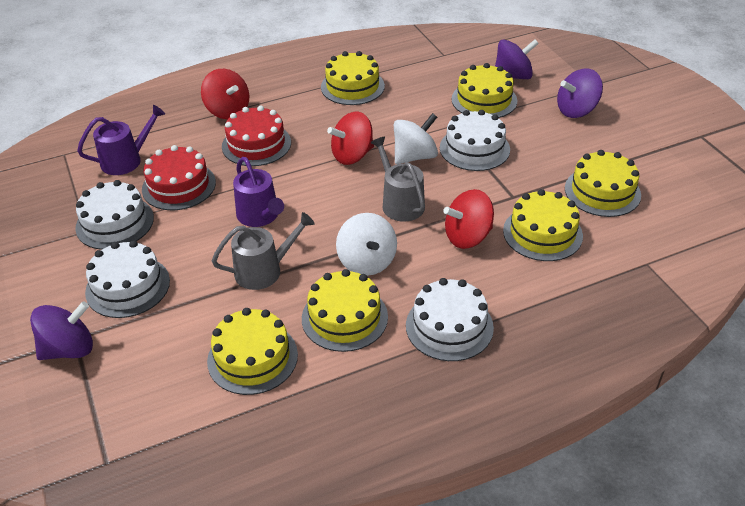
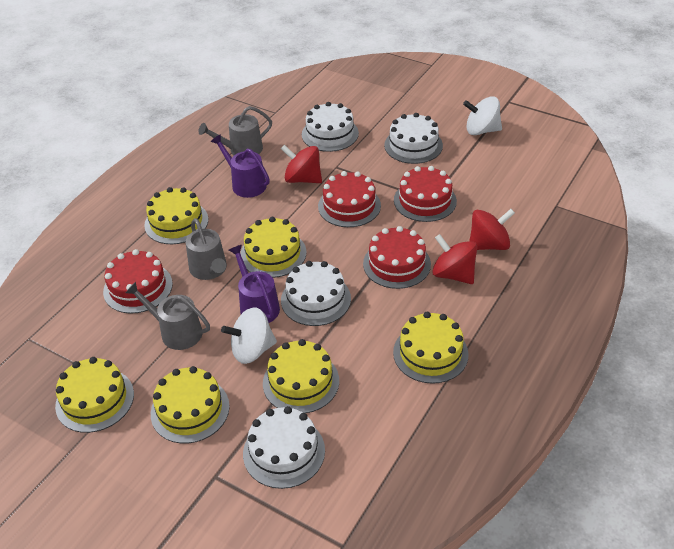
grey watering can: [212,212,315,290] [371,137,425,222] = 2 -> [125,282,210,350] [186,218,227,280] [198,106,272,155] = 3
purple spinning top: [30,301,93,360] [495,39,539,79] [557,69,603,118] = 3 -> none = 0
red cake: [142,145,216,210] [222,106,291,166] = 2 -> [103,249,173,314] [318,171,381,227] [363,226,431,289] [394,166,457,222] = 4

